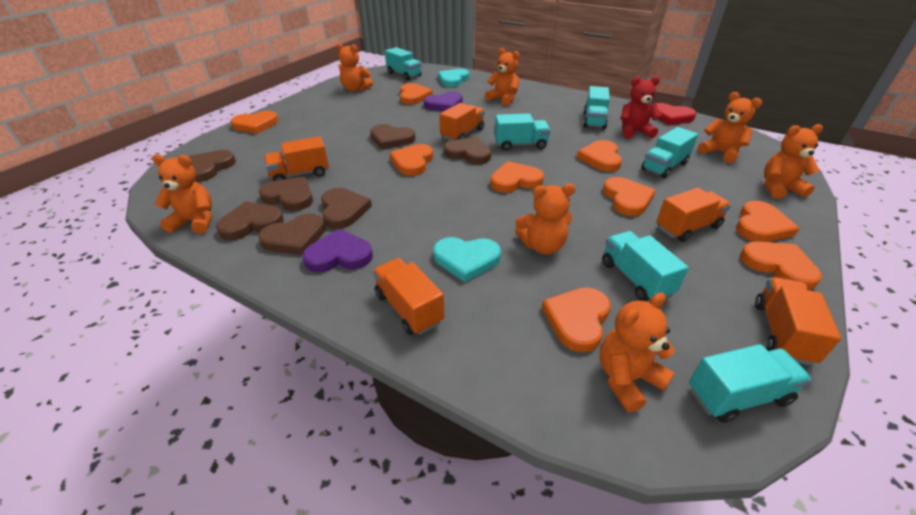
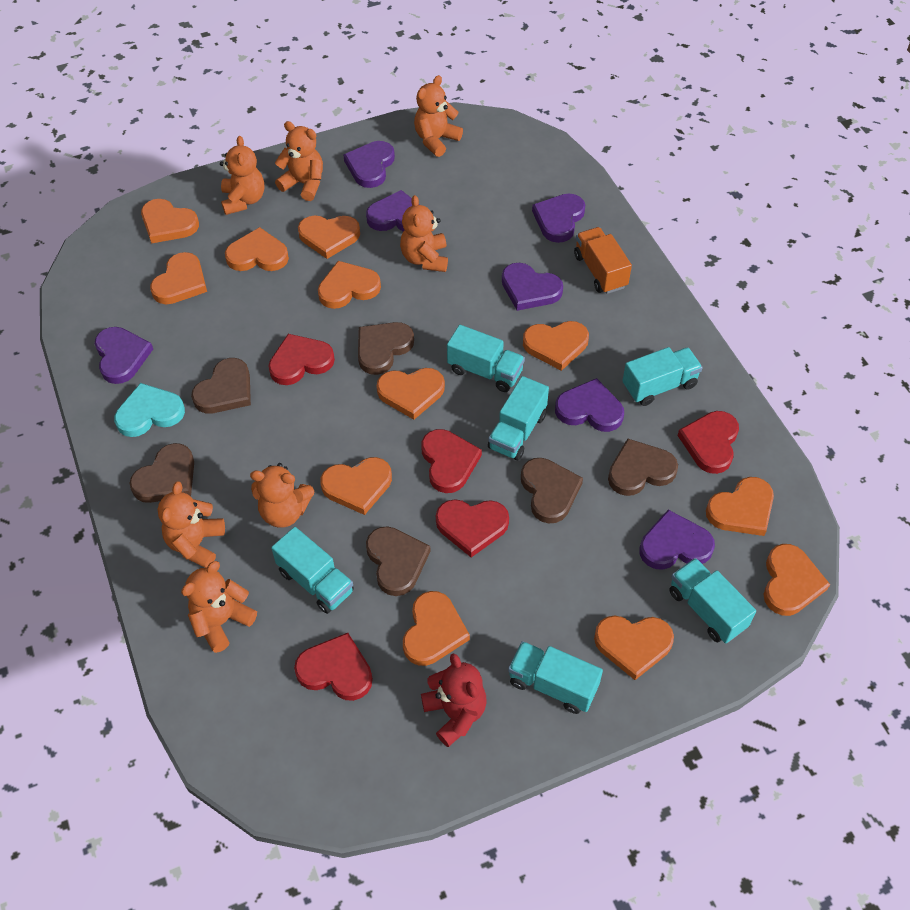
brown heart: [189,150,236,182] [216,201,284,240] [258,213,325,255] [259,177,313,211] [321,188,372,229] [370,124,415,149] [444,137,491,164] = 7 -> [130,443,194,503] [191,358,251,414] [358,322,414,375] [366,526,431,596] [521,458,583,523] [608,438,678,496] = 6
orange heart: [230,111,279,134] [390,144,433,176] [400,83,433,105] [490,161,544,193] [542,287,611,352] [577,140,622,172] [603,177,656,216] [736,201,800,242] [740,241,822,290] = 9 -> [141,199,199,244] [150,252,207,304] [225,227,289,271] [298,215,360,259] [318,261,381,309] [321,457,392,515] [376,368,445,420] [403,591,470,666] [523,321,589,371] [594,616,674,680] [706,477,774,536] [763,544,830,616] = 12
orange truck: [264,136,329,181] [373,258,444,335] [439,103,485,140] [657,188,731,242] [755,277,841,365] = 5 -> [574,227,632,294] = 1
purple heart: [302,229,373,272] [424,92,463,111] = 2 -> [95,327,153,384] [343,141,395,188] [366,190,420,232] [502,263,563,311] [532,194,585,243] [555,378,624,432] [639,510,715,570] = 7
red heart: [656,103,697,125] = 1 -> [268,334,335,385] [294,633,373,701] [421,429,482,493] [436,499,509,557] [677,411,739,474] = 5
turquoise heart: [433,237,501,282] [438,69,469,87] = 2 -> [114,383,185,437] = 1

